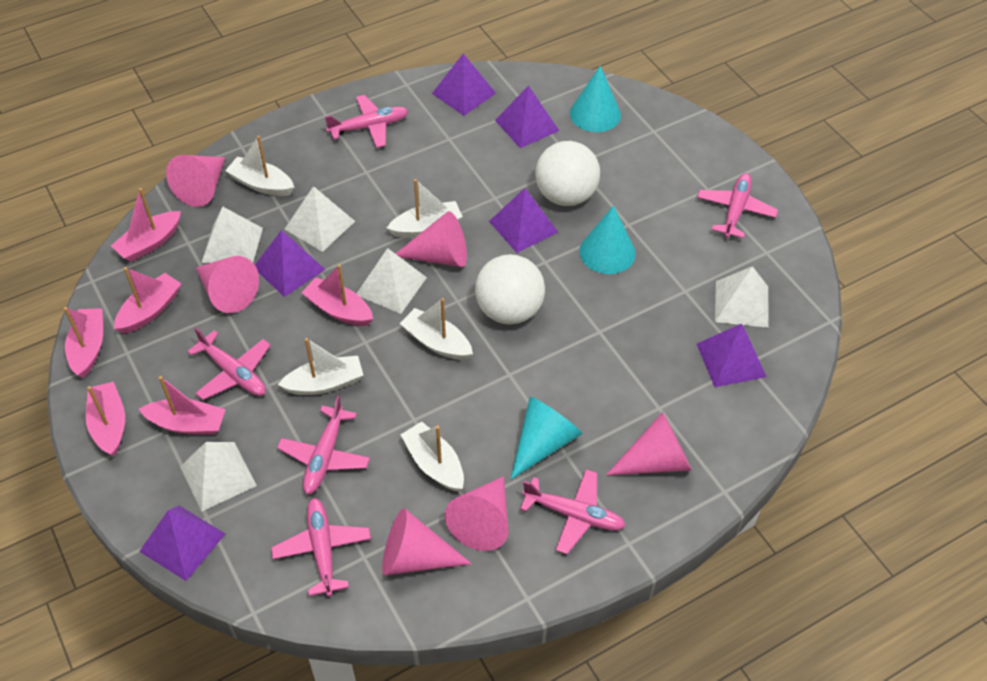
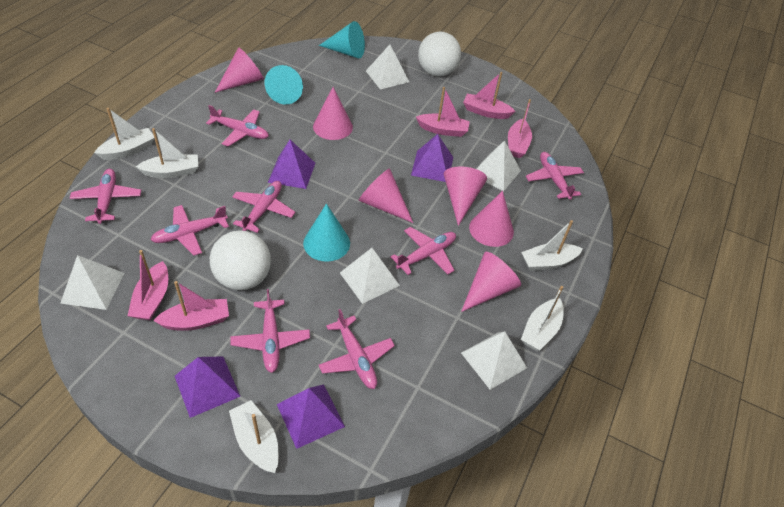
pink boat: [64,307,103,378] [86,382,125,456] [111,188,181,262] [114,267,182,334] [139,376,226,435] [301,264,373,326] = 6 -> [128,250,168,320] [153,281,229,331] [416,87,470,137] [463,72,515,119] [508,99,532,158] = 5
pink plane: [187,327,271,400] [271,498,371,597] [277,396,370,494] [325,95,408,148] [520,469,626,554] [697,173,778,238] = 6 -> [70,169,141,224] [151,205,229,256] [206,105,269,147] [230,289,310,373] [232,181,295,233] [319,309,395,389] [391,227,456,275] [526,152,584,200] = 8
purple pyramid: [139,506,225,581] [255,230,326,297] [432,54,496,116] [489,188,558,253] [495,86,559,148] [697,324,766,387] = 6 -> [175,357,241,418] [268,140,315,189] [277,385,345,449] [411,134,453,182] = 4

